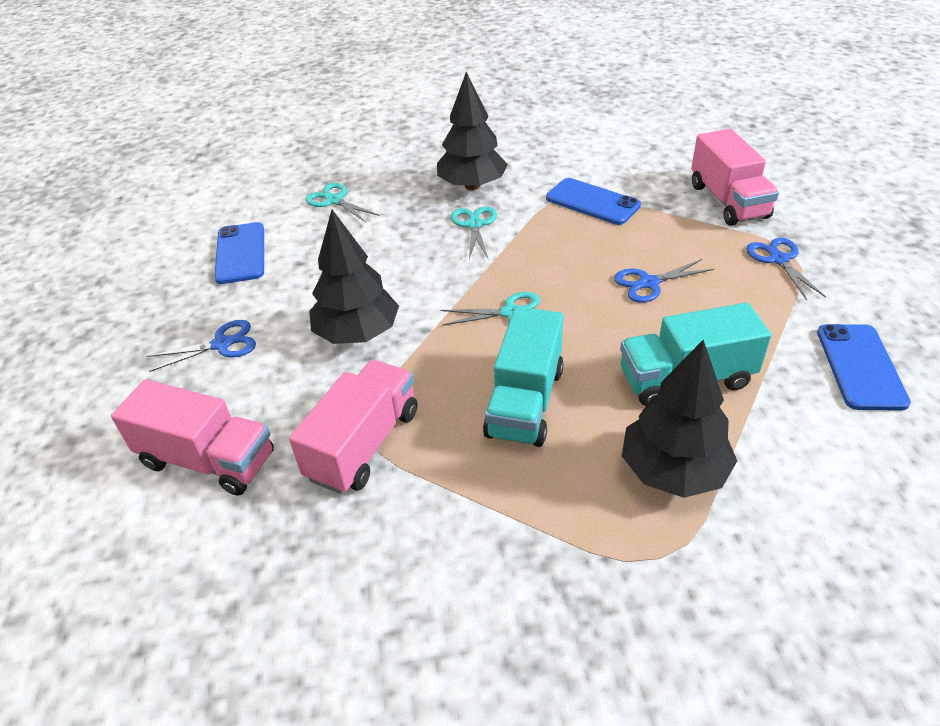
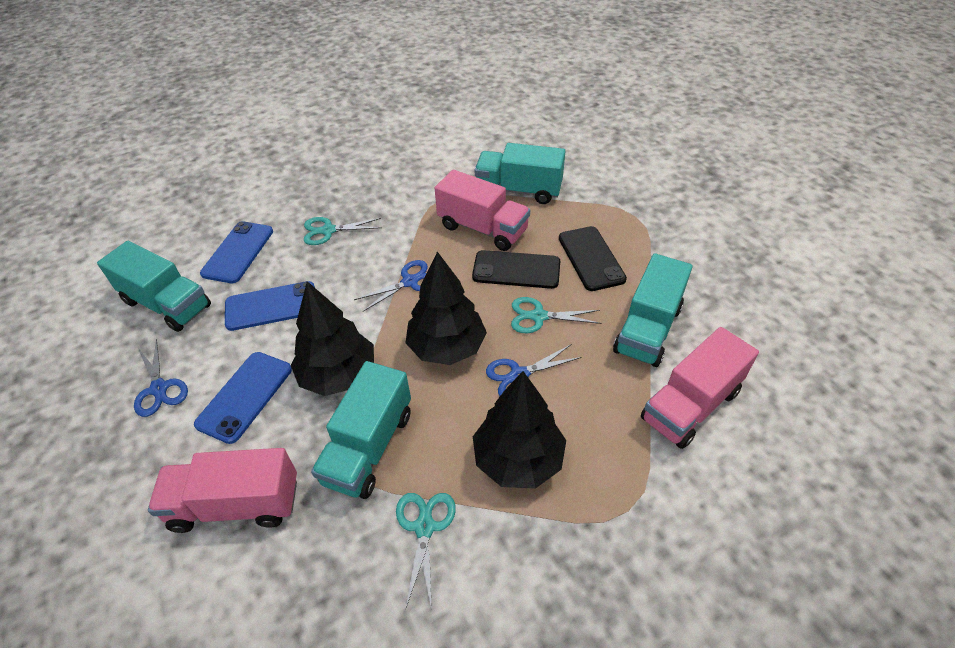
black phone: none = 0 -> [472,250,560,289] [559,226,627,291] = 2
turquoise truck: [483,307,564,447] [620,303,772,406] = 2 -> [97,241,211,332] [311,361,411,499] [475,143,565,204] [613,253,693,367] = 4

